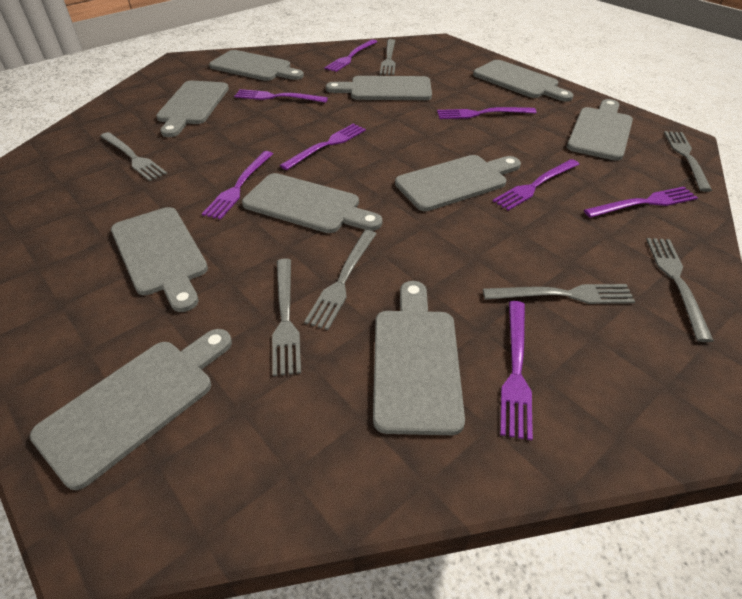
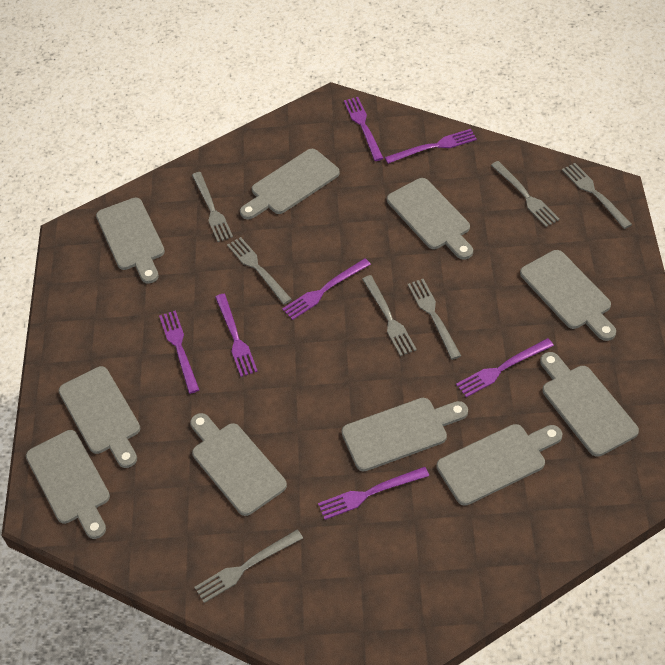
purple fork: [202,151,273,220] [234,89,328,103] [280,124,366,170] [324,39,377,72] [437,107,536,119] [493,159,580,211] [500,301,533,440] [584,187,698,218] = 8 -> [159,310,199,394] [215,294,258,377] [282,258,371,320] [318,467,429,520] [344,97,384,161] [385,129,477,164] [456,338,554,397] = 7

